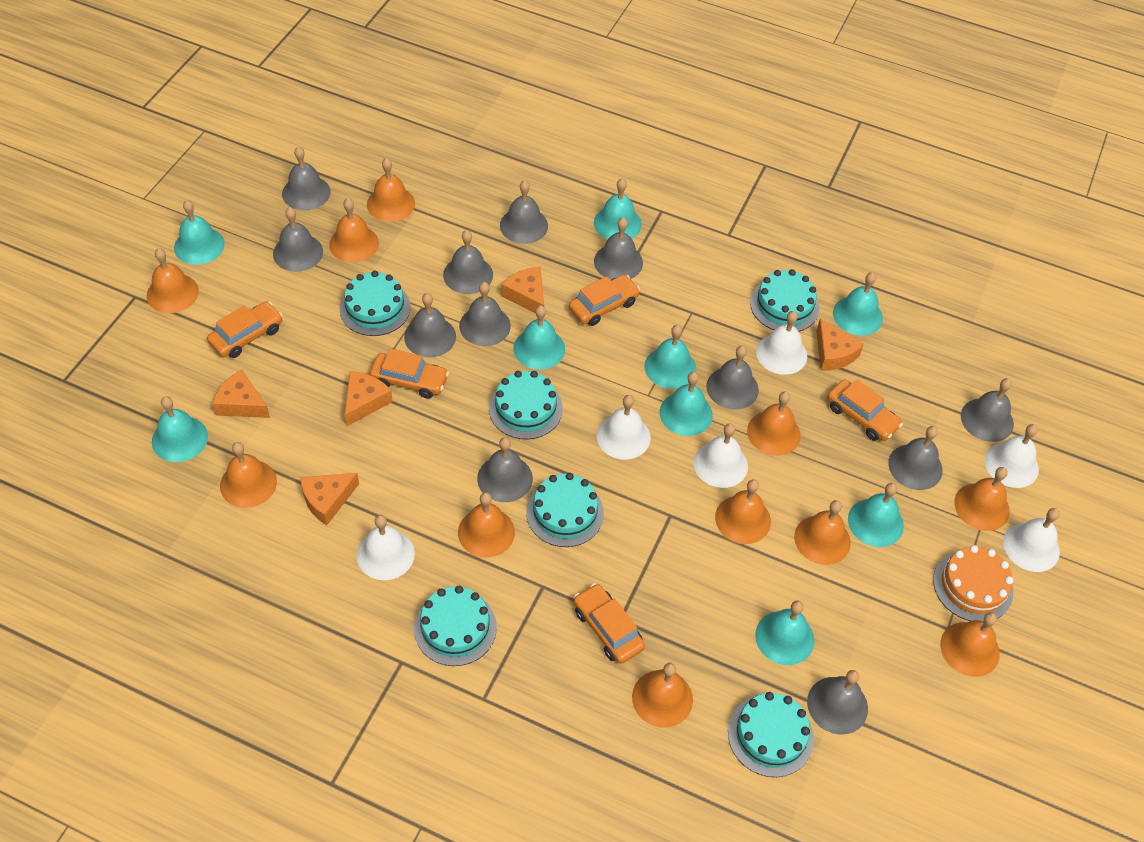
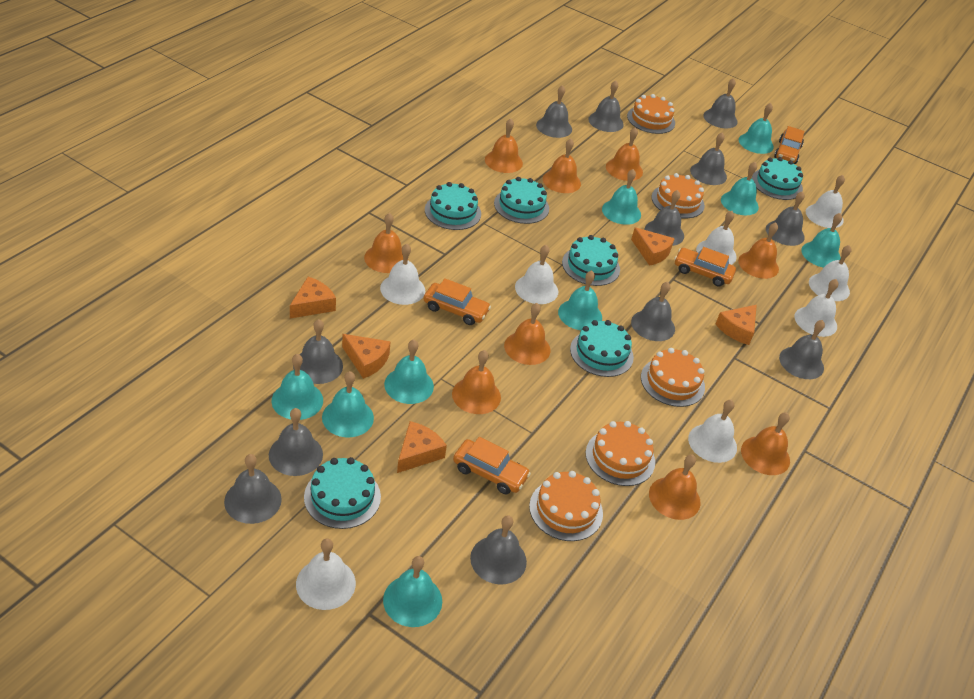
orange bell: [147,248,199,313] [220,442,277,508] [329,198,379,263] [367,158,415,222] [458,492,515,558] [632,663,693,728] [715,479,771,544] [747,391,801,456] [794,500,851,565] [940,612,1000,677] [954,467,1010,531] = 11 -> [364,213,403,273] [452,350,501,414] [485,118,523,173] [504,303,550,365] [543,139,581,193] [606,127,643,181] [649,454,701,520] [738,222,779,279] [741,412,790,475] = 9
orange cake: [933,545,1013,621] = 1 -> [529,471,603,541] [586,421,655,486] [627,94,675,134] [641,348,705,407] [651,173,705,218] = 5
orange car: [207,301,283,358] [370,349,449,399] [569,275,640,326] [574,583,645,664] [827,379,903,441] = 5 -> [424,278,491,325] [453,437,531,494] [674,247,736,287] [774,126,805,164] = 4
white bell: [357,515,415,580] [597,395,651,459] [694,423,748,488] [756,311,807,375] [985,424,1039,488] [1003,508,1060,572] = 6 -> [296,538,356,610] [380,244,425,305] [515,245,558,304] [688,400,737,463] [696,211,737,265] [795,279,838,337] [806,175,845,228] [809,245,851,301] = 8

